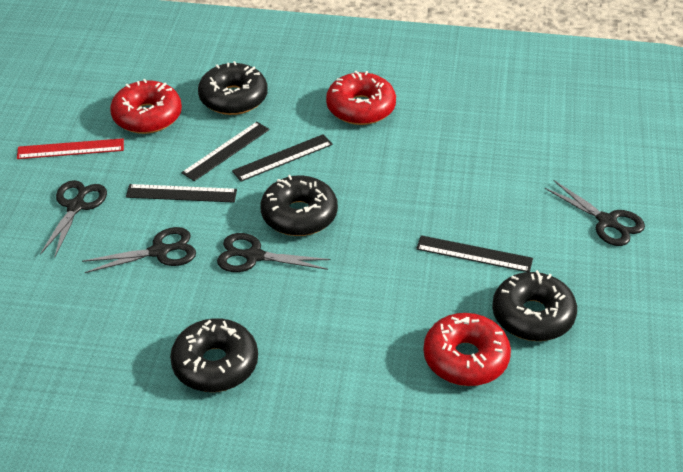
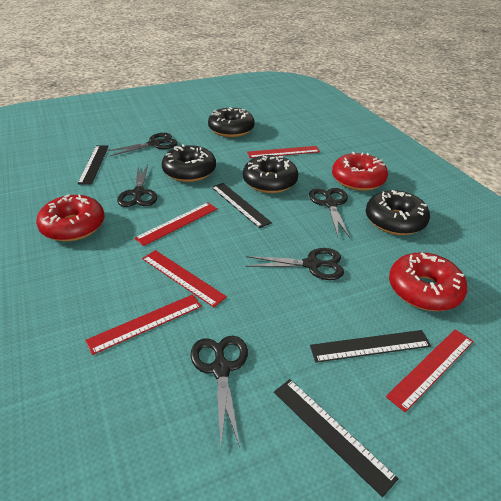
black scissors: [40,180,107,258] [82,227,196,273] [217,233,331,272] [545,180,645,246] = 4 -> [107,133,178,157] [117,164,157,207] [191,336,248,447] [246,248,344,280] [309,188,350,238] = 5
red ruler: [17,138,124,159] = 1 -> [85,294,202,355] [135,202,217,246] [142,250,227,307] [247,146,320,158] [386,329,474,412] = 5

